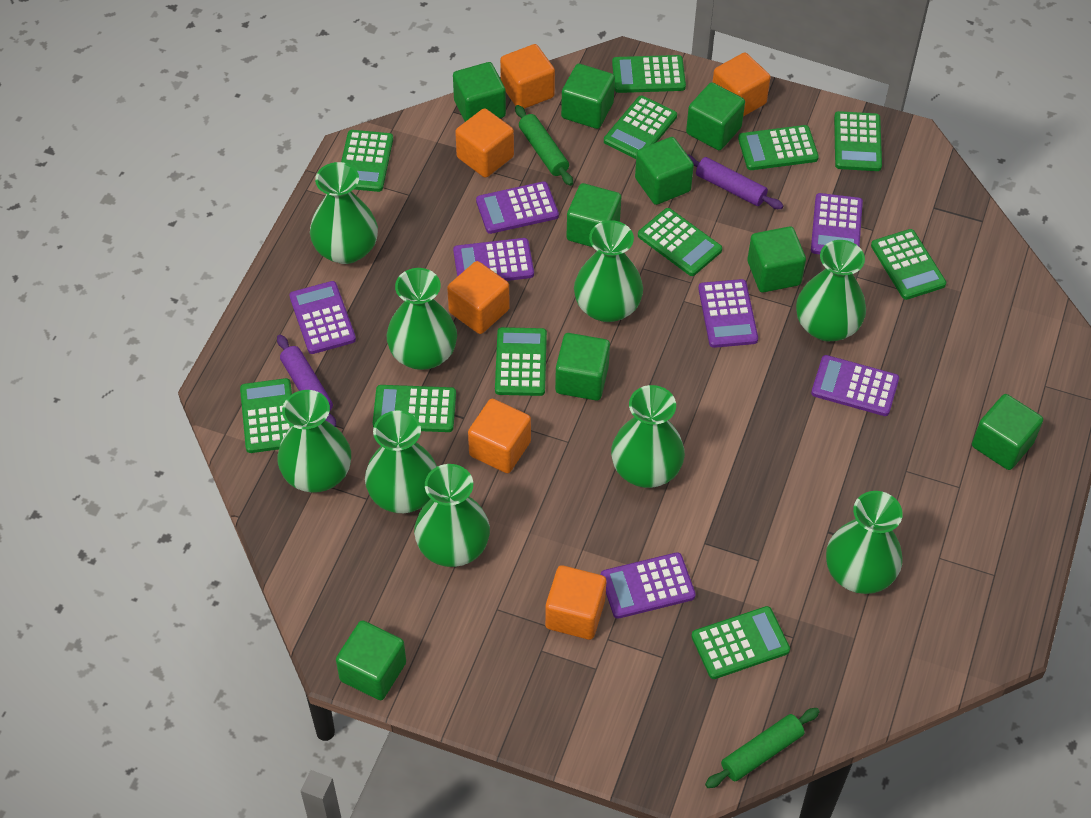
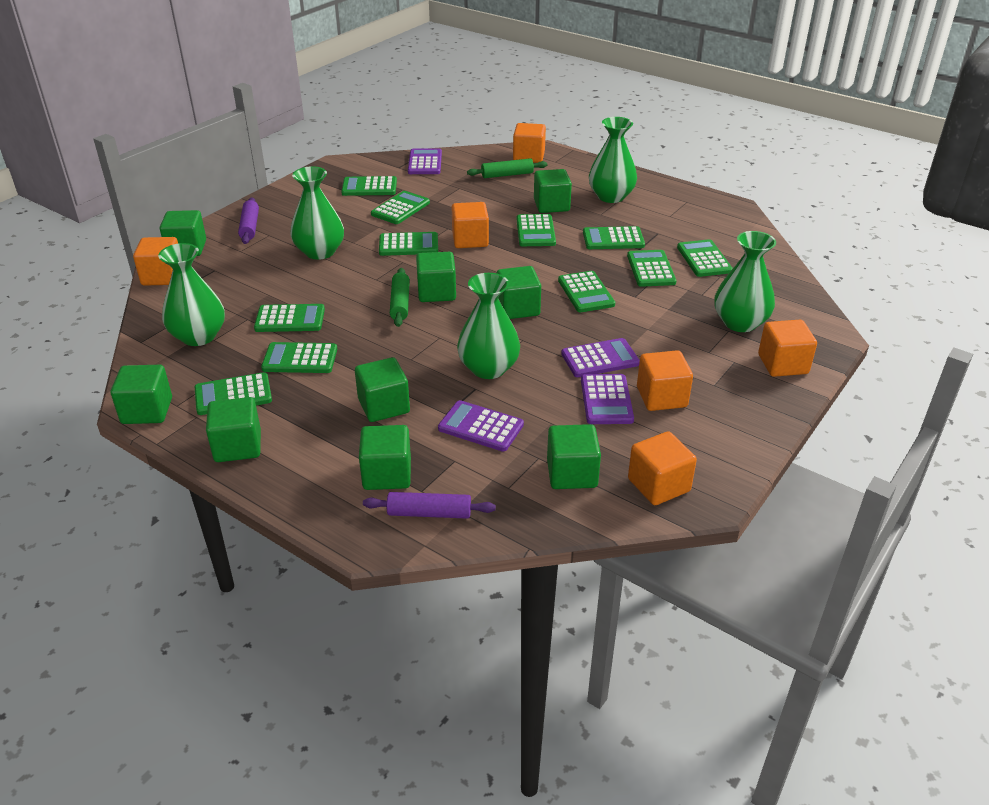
green vase: [277,390,351,493] [310,162,378,264] [365,411,437,513] [386,268,457,370] [414,464,490,567] [574,220,643,322] [611,385,685,488] [796,240,866,341] [826,491,903,594] = 9 -> [158,243,225,346] [290,166,344,260] [457,273,520,379] [589,117,637,203] [714,231,776,332] = 5
purple calculator: [289,281,356,354] [453,238,534,281] [476,181,559,234] [601,552,696,619] [698,279,758,348] [811,193,863,254] [811,355,899,416] = 7 -> [408,148,442,174] [438,400,524,452] [561,338,640,377] [581,374,634,424] = 4

